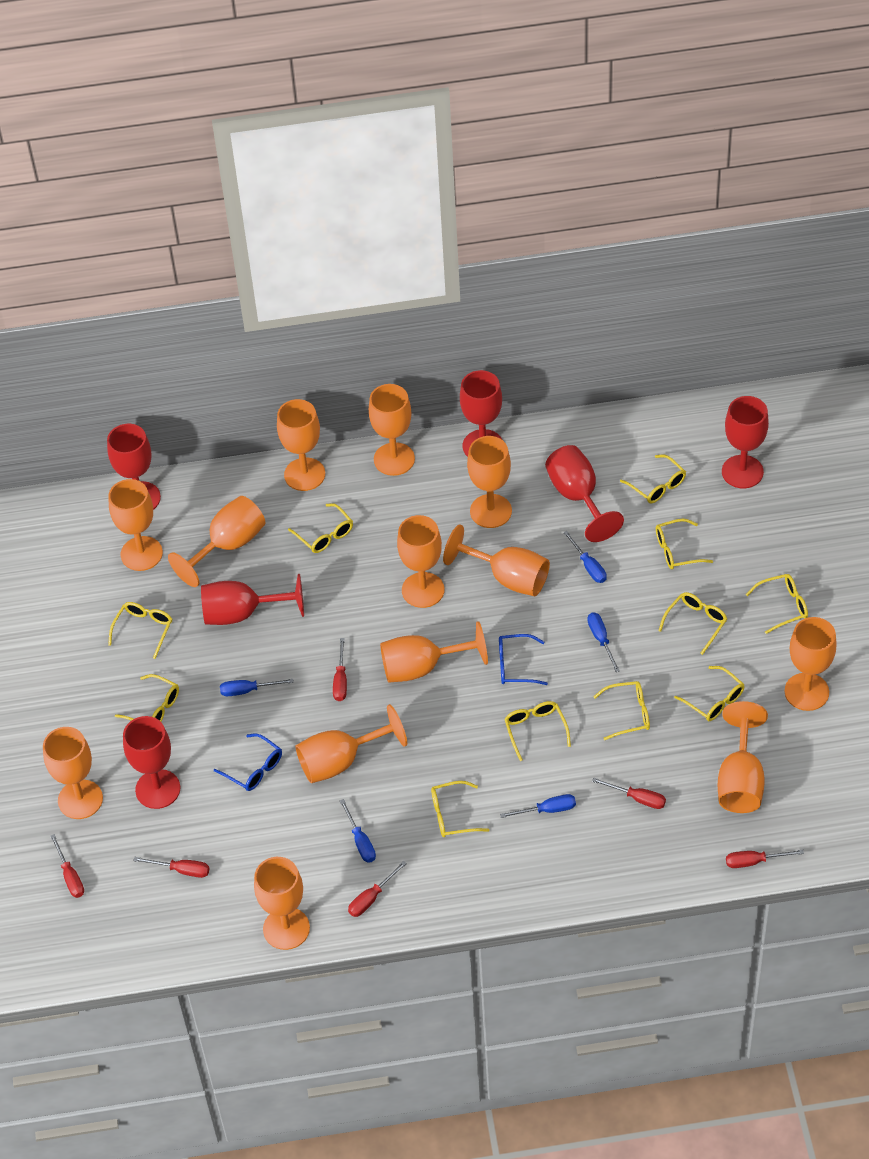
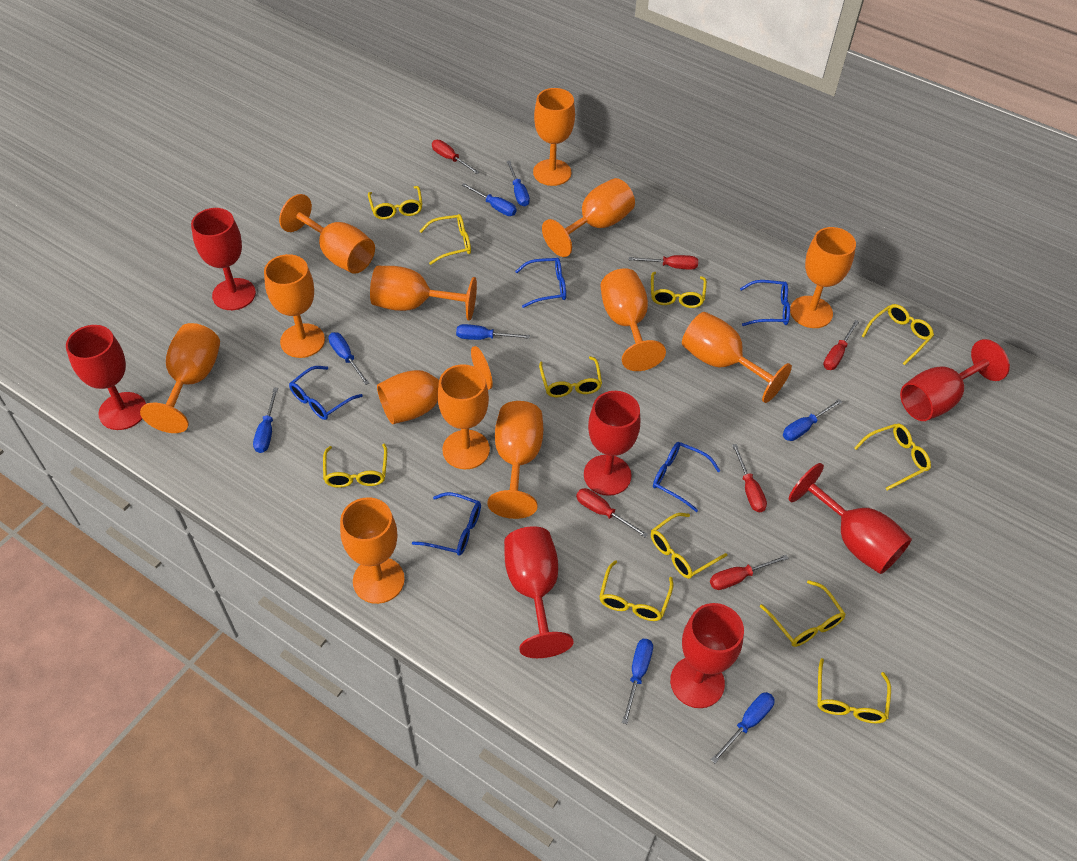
blue glasses: [214,733,282,791] [499,634,548,685] = 2 -> [289,366,363,420] [412,492,481,555] [515,258,566,308] [653,442,721,512] [740,280,790,326] = 5
blue screwdriver: [220,679,294,696] [340,799,376,863] [500,794,576,818] [563,531,607,583] [587,613,620,672] = 5 -> [253,388,278,453] [329,332,369,385] [456,324,530,340] [462,183,517,216] [507,161,530,206] [622,639,653,724] [711,692,775,763] [783,399,842,441] = 8
red goblet: [107,424,161,510] [123,716,180,809] [201,574,304,625] [460,370,502,457] [545,445,624,542] [722,396,769,488] = 6 -> [66,325,146,430] [191,208,256,310] [504,526,574,658] [584,391,640,496] [670,603,744,708] [789,463,912,574] [900,339,1010,421] = 7

